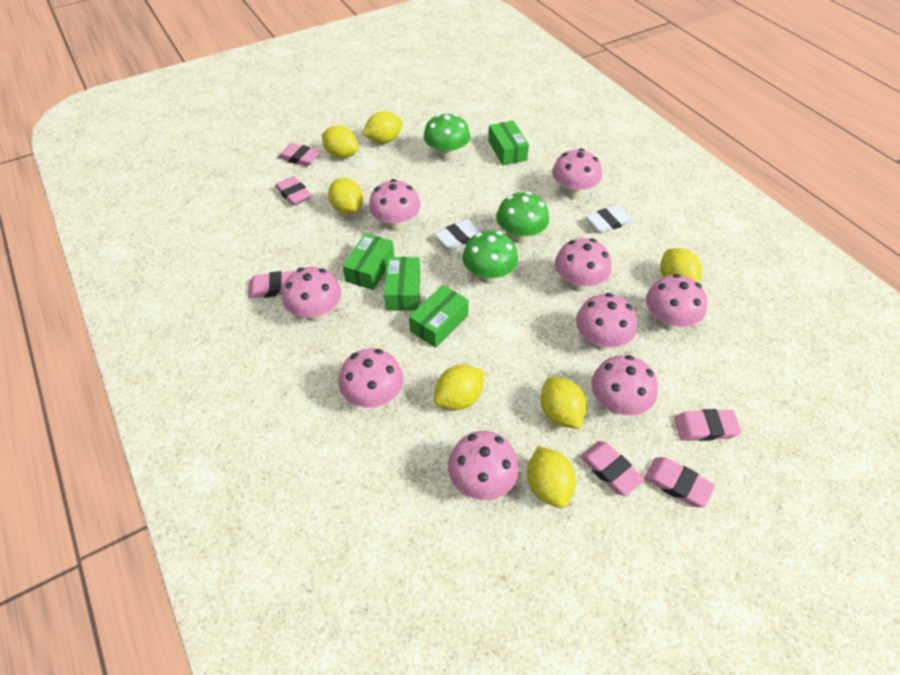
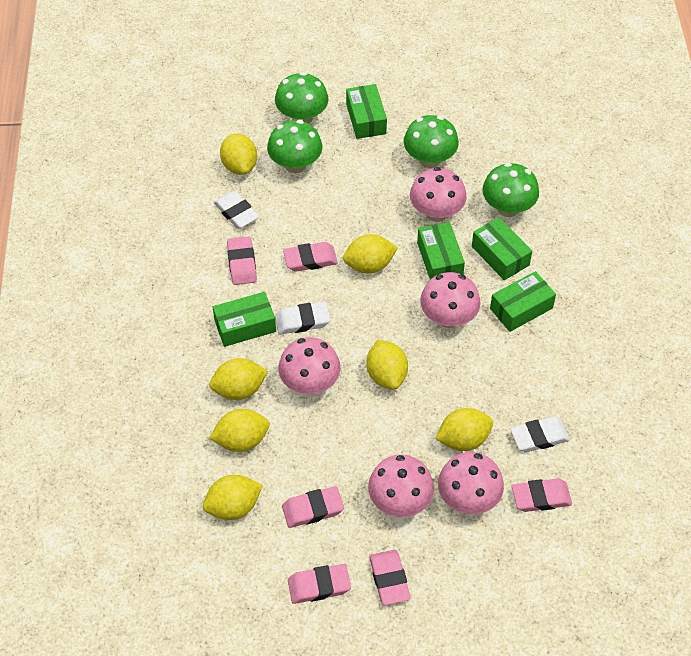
green box: [343,233,394,290] [384,257,420,311] [409,285,469,348] [488,121,529,165] = 4 -> [213,292,276,347] [346,84,387,139] [417,222,465,280] [472,217,532,280] [490,271,556,332] = 5
green mushroom: [424,114,470,161] [462,231,518,284] [496,192,549,244] = 3 -> [267,120,322,173] [275,72,328,124] [404,115,459,168] [482,163,539,217] = 4
pink mushroom: [282,267,341,322] [339,348,404,408] [369,179,421,231] [448,431,519,500] [552,148,602,199] [555,238,611,292] [576,293,637,350] [591,355,658,416] [646,274,707,331] = 9 -> [278,337,341,394] [368,455,434,517] [410,167,467,222] [420,272,480,328] [438,452,504,514] = 5
white eraser: [435,219,482,249] [587,205,633,233] = 2 -> [214,191,259,229] [275,302,330,335] [510,417,570,452] = 3

